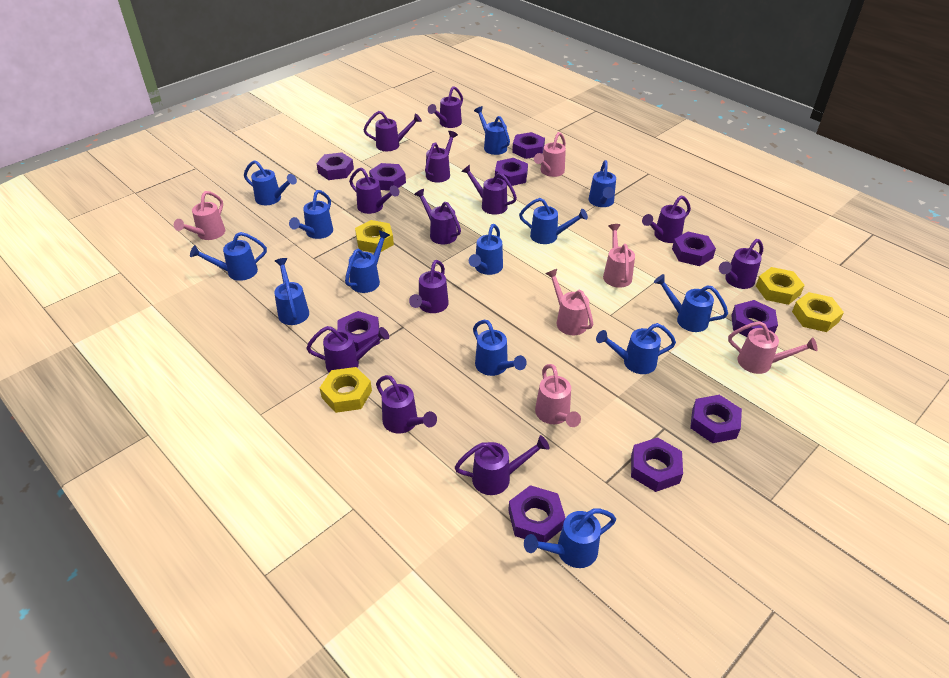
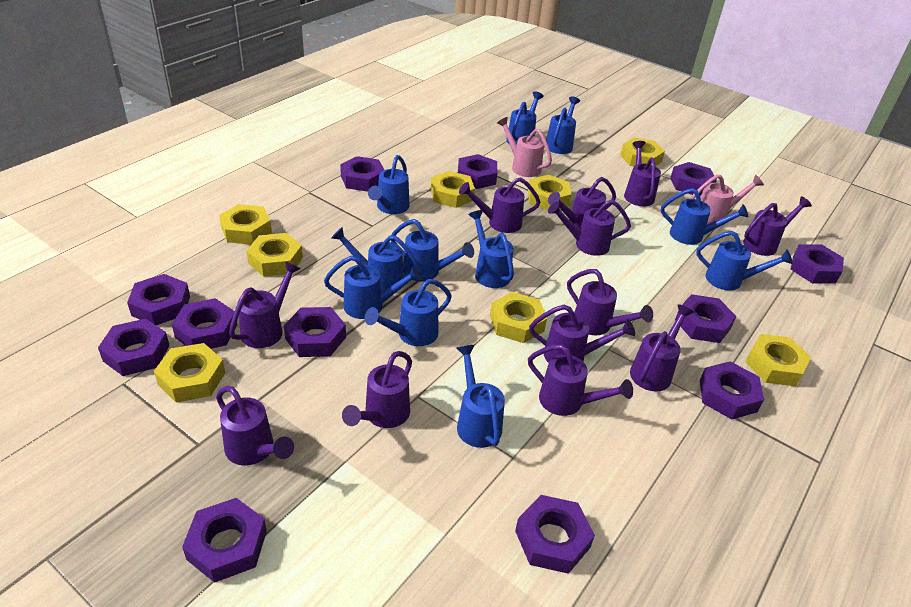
blue watering can: [190,232,267,281] [244,160,297,205] [274,258,309,325] [289,190,333,239] [345,230,390,293] [469,224,503,275] [473,320,527,376] [474,106,510,155] [519,198,588,244] [524,508,616,568] [589,160,616,207] [596,323,676,374] [654,274,728,332] = 13 -> [324,256,423,319] [331,227,420,292] [365,279,452,346] [368,155,409,214] [391,219,474,282] [457,345,505,448] [468,210,514,288] [506,91,544,145] [546,96,580,154] [661,188,748,245] [696,231,792,290] = 11
pink watering can: [174,191,225,240] [534,132,566,177] [535,364,581,427] [545,269,593,335] [603,224,635,288] [728,321,818,374] = 6 -> [497,117,552,177] [690,174,764,224] = 2
purple nut: [316,152,354,180] [337,311,380,352] [369,163,406,191] [495,158,528,186] [508,485,565,542] [512,132,545,159] [631,437,683,492] [672,232,716,266] [690,395,742,443] [731,300,778,337] = 10 -> [98,319,170,376] [127,274,190,325] [172,298,237,349] [182,498,267,583] [284,307,346,357] [340,156,384,192] [458,154,498,189] [515,495,595,574] [670,162,717,195] [675,294,736,343] [700,361,764,420] [791,244,844,283] = 12
yellow nut: [320,367,372,413] [355,220,394,253] [756,267,805,305] [792,292,844,332] = 4 -> [154,343,225,402] [219,204,272,245] [246,233,303,277] [430,171,475,208] [490,292,547,343] [528,175,571,210] [620,138,665,166] [745,334,811,386] = 8

